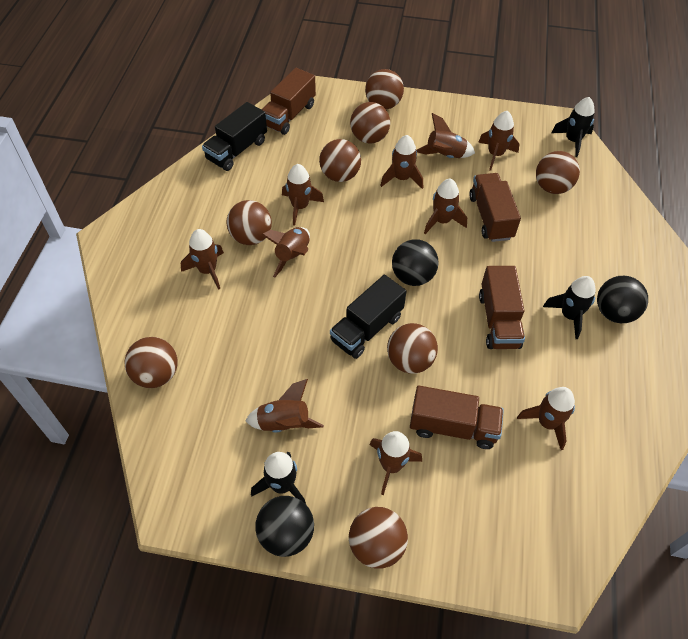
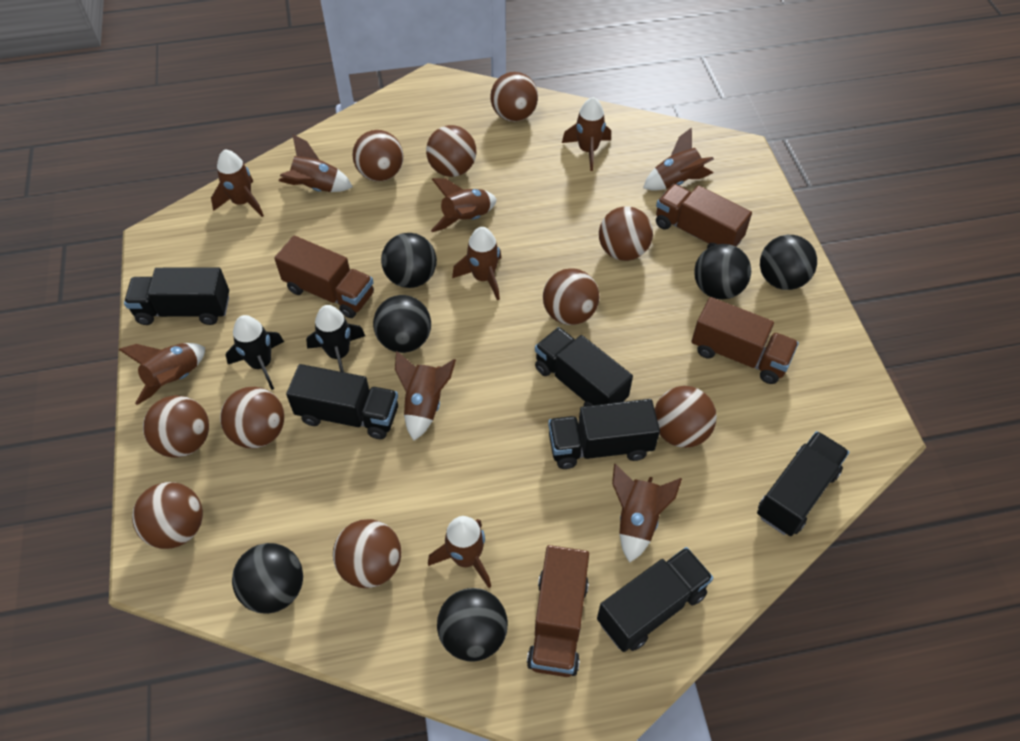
black ball: [255,496,314,557] [392,239,439,286] [597,276,648,323] = 3 -> [232,543,303,614] [373,295,431,353] [381,233,437,288] [437,588,508,662] [694,244,751,300] [760,235,817,290] = 6
black rocket: [251,452,306,504] [543,276,596,339] [551,97,595,157] = 3 -> [226,315,284,390] [306,305,365,372] = 2
black truck: [202,102,267,171] [330,275,407,359] = 2 -> [124,267,229,325] [286,364,398,439] [535,327,633,406] [548,399,660,469] [597,547,713,652] [757,431,849,536] = 6
brown ball: [124,337,178,388] [227,200,272,245] [319,139,361,182] [349,507,408,569] [350,102,390,144] [365,69,404,109] [387,323,438,374] [536,151,580,194] = 8 -> [132,482,203,549] [143,395,209,458] [220,387,284,448] [333,519,401,588] [352,130,403,181] [426,125,477,177] [490,72,538,122] [543,268,599,325] [599,206,653,261] [655,386,717,448] = 10

